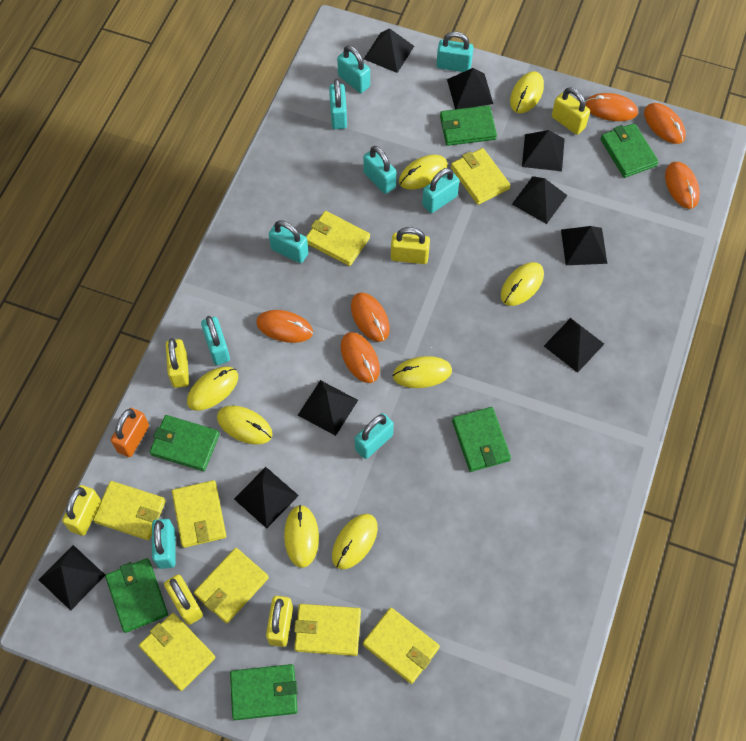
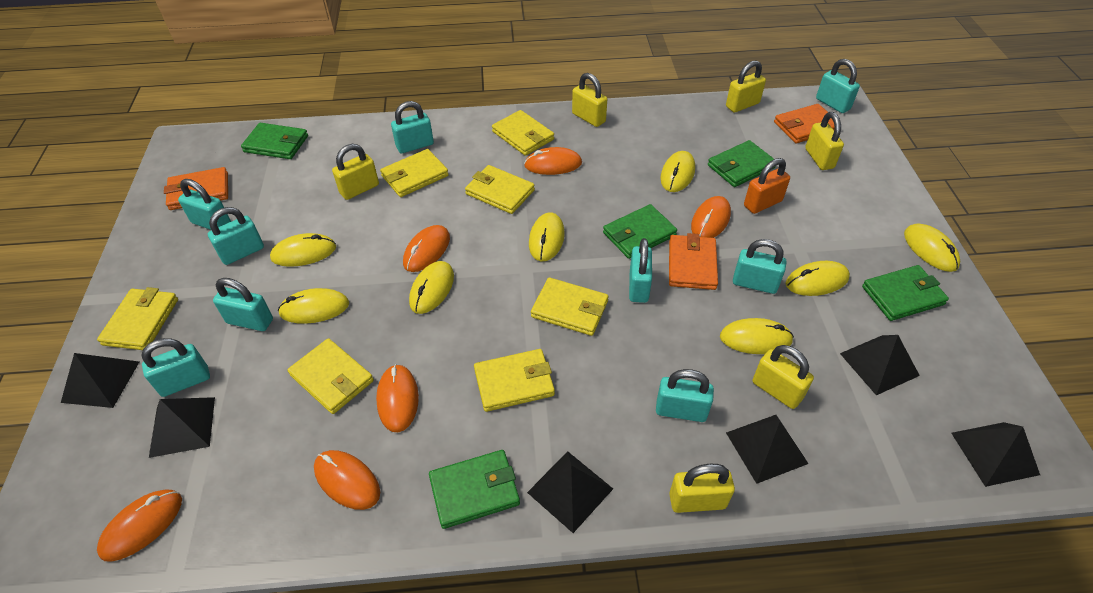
black pyramid: [39,545,105,611] [234,467,299,528] [298,380,358,436] [364,28,414,73] [447,68,493,109] [512,176,568,224] [522,130,565,171] [544,318,604,373] [561,226,607,265] = 9 -> [61,353,139,408] [149,397,215,458] [527,451,613,533] [726,415,809,484] [840,335,920,395] [951,422,1040,487] = 6
green wallet: [105,558,168,633] [150,415,220,471] [230,664,298,720] [440,105,497,146] [452,407,511,472] [601,123,659,178] = 6 -> [241,123,308,159] [429,450,520,529] [603,204,677,259] [708,140,776,187] [862,265,949,321] = 5
orange wallet: none = 0 -> [164,167,228,210] [669,233,718,290] [774,104,834,143] = 3
yellow wallet: [93,481,166,540] [139,613,215,691] [172,480,226,548] [194,548,269,623] [294,604,361,656] [306,211,370,266] [363,608,440,684] [451,148,511,205] = 8 -> [97,287,178,350] [288,338,374,414] [380,149,449,197] [465,165,535,214] [474,349,555,412] [492,110,554,156] [531,277,608,336] = 7

